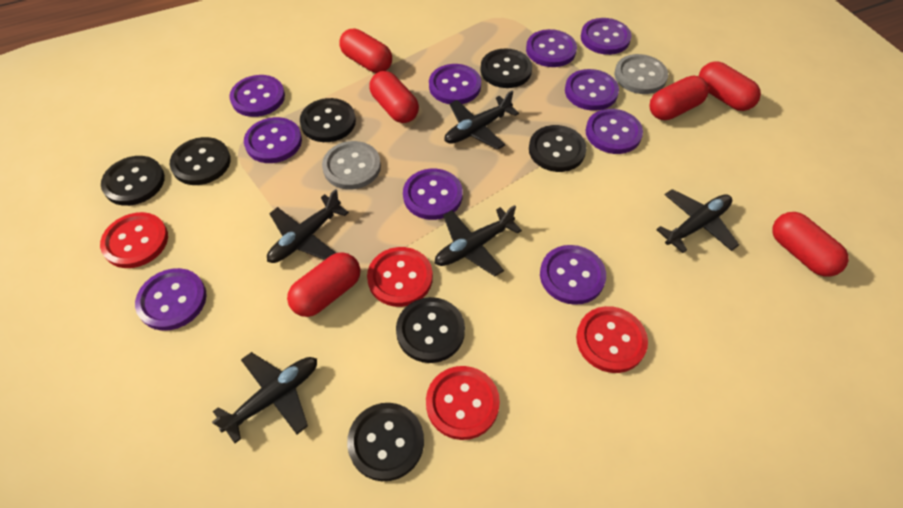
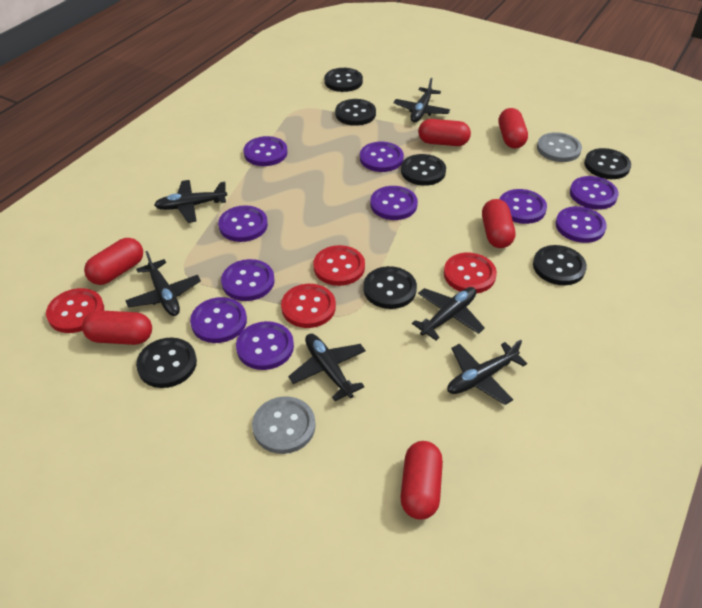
black plane: [212,352,317,443] [267,189,349,263] [435,205,522,276] [445,90,519,150] [656,189,739,253] = 5 -> [125,251,201,316] [154,180,227,223] [288,334,366,401] [393,78,450,123] [412,287,485,340] [447,340,527,405] = 6

